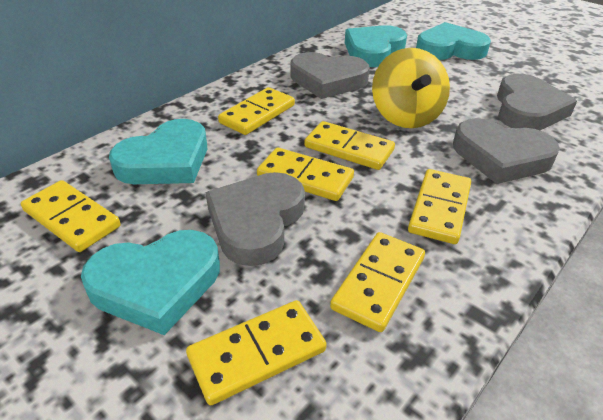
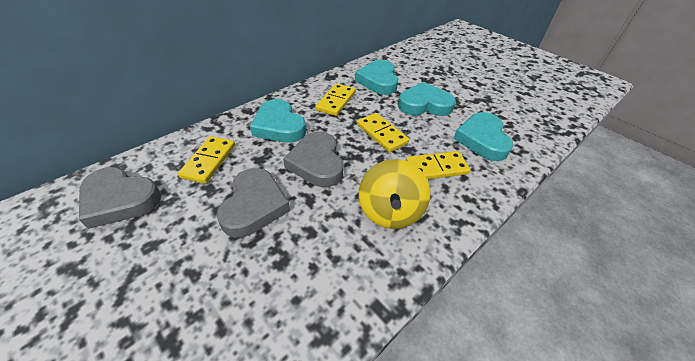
grey heart: [205,172,305,266] [291,52,370,99] [453,118,560,184] [497,74,577,130] = 4 -> [79,167,161,229] [216,168,291,238] [283,131,343,187] = 3
yellow domino: [21,180,121,252] [186,300,327,405] [218,87,295,135] [257,147,354,201] [304,121,395,170] [330,232,425,332] [408,169,471,244] = 7 -> [178,136,235,184] [316,83,356,116] [357,113,409,152] [406,151,470,179] = 4

